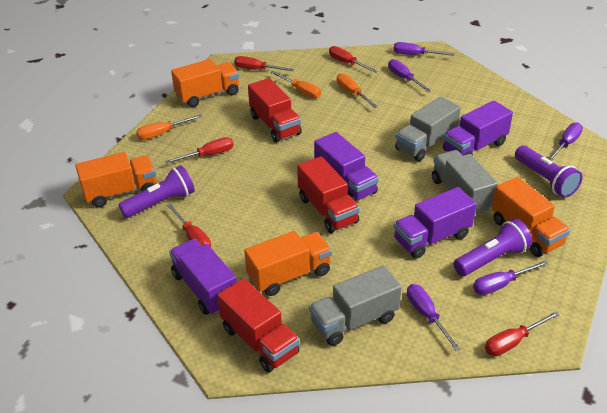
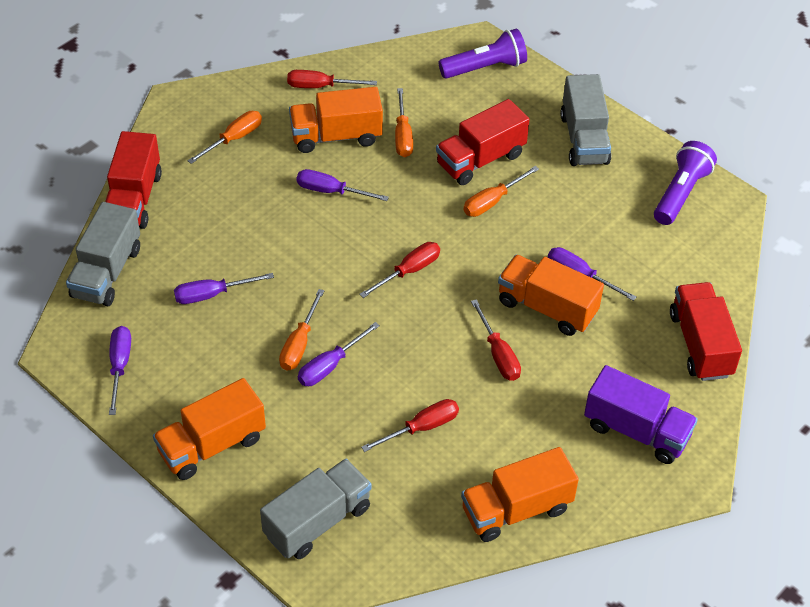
orange screwdriver: [136,114,202,140] [270,71,321,98] [337,73,378,108] = 3 -> [187,111,262,164] [279,289,324,371] [395,88,413,157] [463,166,539,217] = 4
purple flashlight: [118,165,195,218] [453,219,532,276] [515,146,582,198] = 3 -> [438,28,527,79] [654,141,717,225] = 2
purple truck: [169,239,237,315] [314,132,379,202] [394,187,476,259] [443,101,513,156] = 4 -> [584,365,698,464] = 1
red screwdriver: [165,137,234,164] [167,204,211,247] [234,56,294,71] [329,46,378,73] [485,311,559,356] = 5 -> [287,70,377,88] [359,242,440,298] [361,399,459,452] [471,299,521,381] = 4

